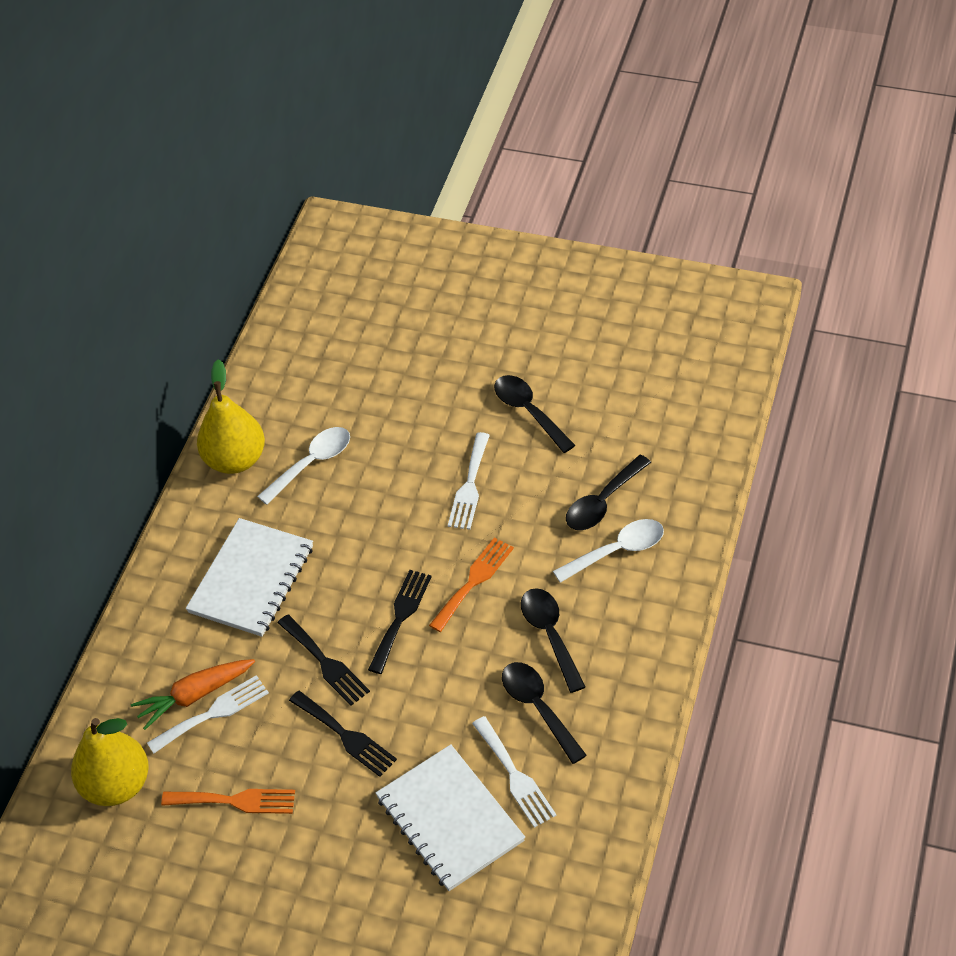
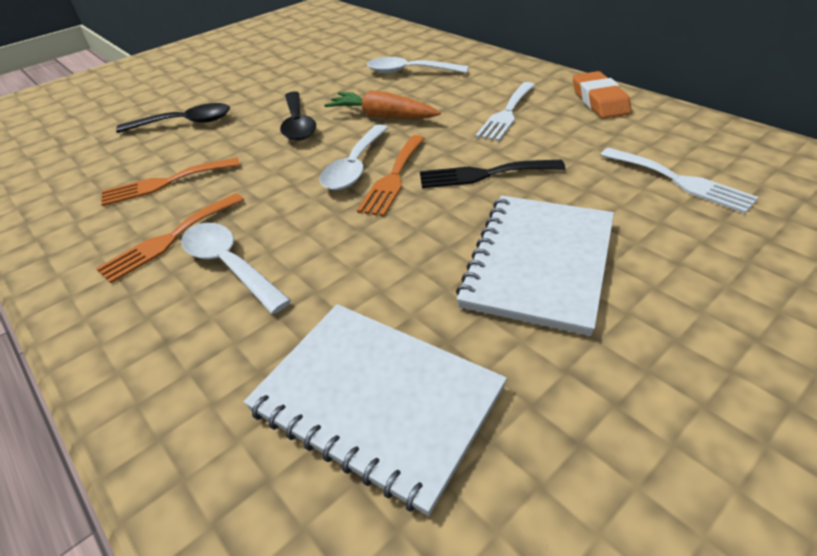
black fork: [278,614,370,706] [289,691,397,777] [368,570,432,674] = 3 -> [420,160,565,188] = 1
black spoon: [494,375,575,453] [502,662,587,764] [521,588,586,693] [566,455,651,530] = 4 -> [116,103,230,133] [280,91,316,141] = 2
orange eraser: none = 0 -> [573,71,632,118] = 1
orange fork: [161,789,295,814] [429,537,514,632] = 2 -> [96,193,244,283] [101,157,240,206] [357,135,425,216] = 3
white fork: [147,675,269,754] [448,432,490,530] [472,716,556,828] = 3 -> [475,82,535,141] [600,148,759,214] = 2
white spoon: [257,427,350,505] [553,519,664,583] = 2 -> [181,223,291,314] [320,124,388,190] [367,57,469,73] = 3
yellow pear: [71,718,149,806] [197,359,265,474] = 2 -> none = 0

